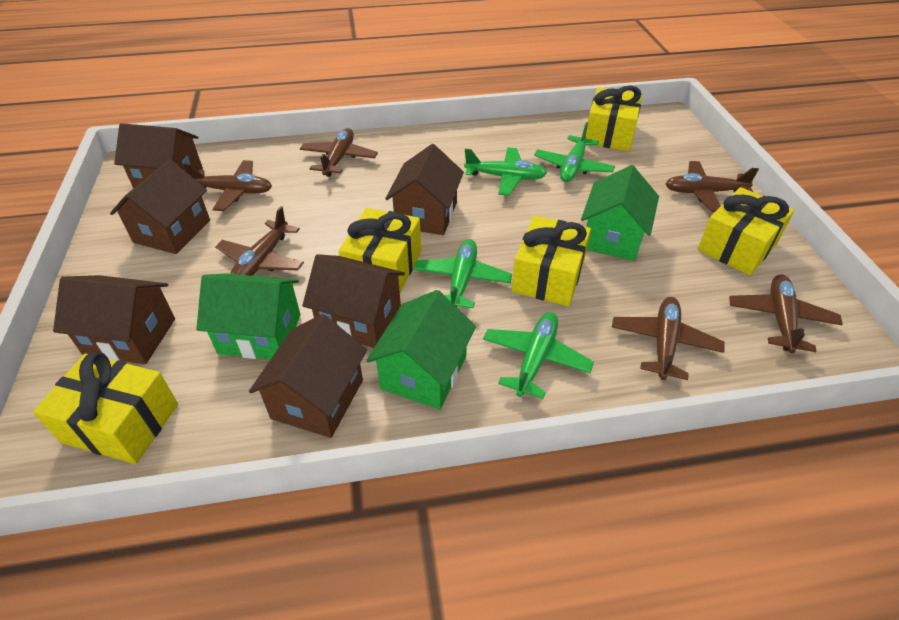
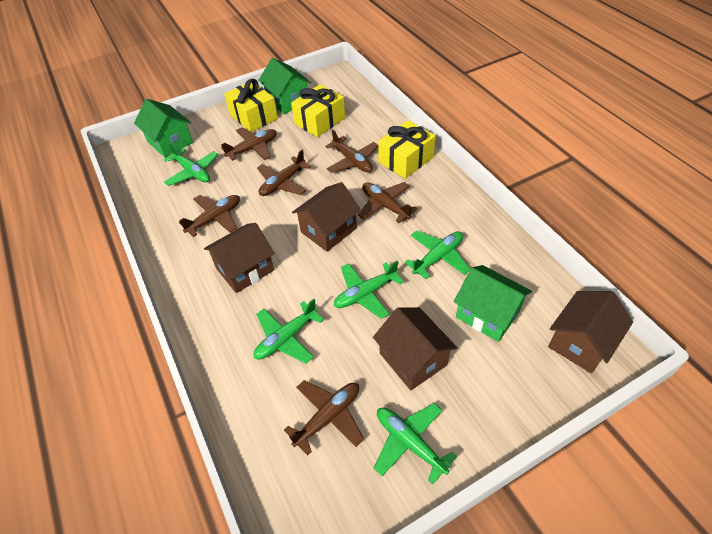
brown house: [53,275,175,364] [110,159,210,254] [114,123,203,188] [249,314,367,438] [302,254,405,348] [385,144,464,235] = 6 -> [204,223,275,293] [292,182,361,252] [373,307,457,390] [548,291,633,374] = 4
green plane: [413,239,512,308] [464,147,547,196] [483,312,594,399] [534,122,615,182] = 4 -> [164,142,218,186] [254,299,324,363] [334,260,404,319] [374,403,457,484] [405,230,470,279] = 5
yellow gift: [33,351,178,464] [339,208,421,293] [511,215,591,306] [585,85,642,151] [697,187,794,275] = 5 -> [224,79,278,132] [291,84,345,137] [378,120,436,179] = 3

